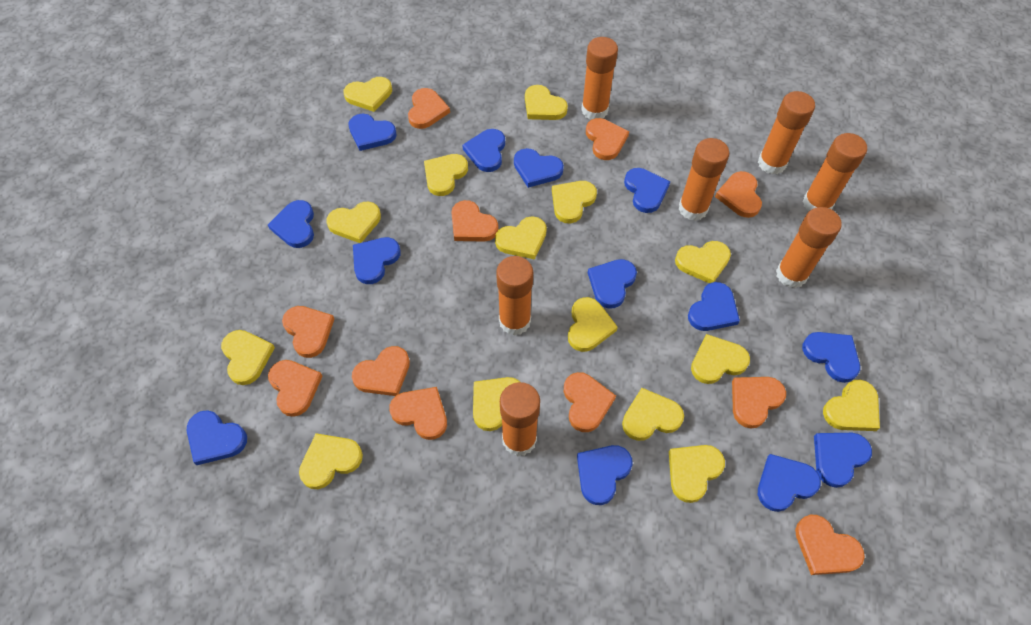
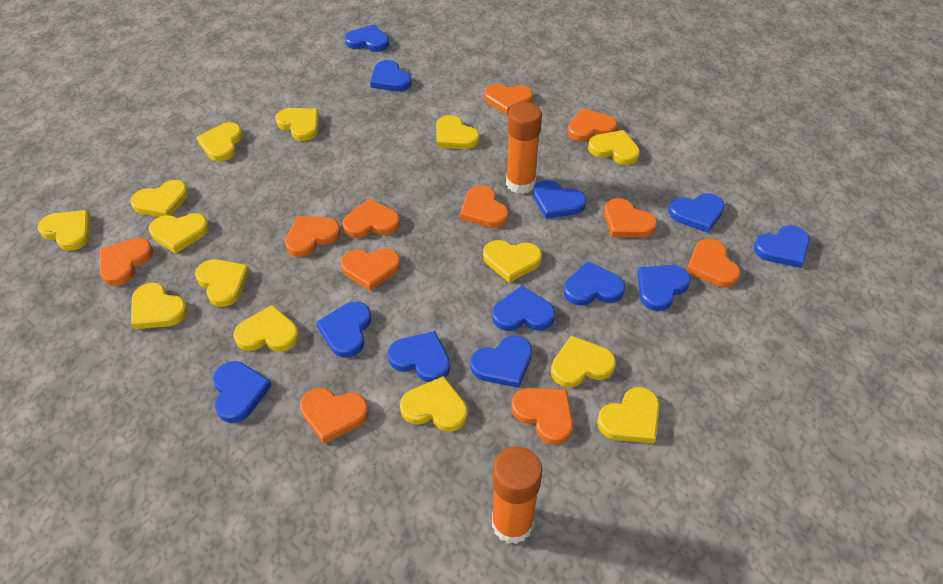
blue heart: [187,410,247,465] [268,200,314,248] [348,114,397,151] [353,237,401,284] [462,129,505,172] [514,148,564,188] [577,445,633,505] [588,259,637,309] [624,168,670,213] [688,282,740,331] [758,454,821,512] [802,332,860,383] [814,433,872,488] = 13 -> [213,361,272,423] [316,302,371,358] [345,24,389,52] [370,60,411,91] [388,331,450,382] [470,336,532,388] [492,286,555,331] [533,180,586,219] [564,261,625,306] [637,265,691,311] [668,193,725,233] [753,225,810,268] = 12
orange glue stick: [496,256,533,336] [500,382,540,456] [581,37,618,120] [679,138,729,221] [758,91,815,175] [776,207,842,288] [803,133,867,211] = 7 -> [492,446,542,544] [506,102,542,194] = 2
yellow heart: [221,330,275,385] [299,433,363,489] [326,201,381,243] [344,77,392,112] [424,154,468,196] [473,377,520,431] [495,216,547,260] [525,85,568,120] [552,181,597,223] [568,297,618,352] [622,388,684,441] [669,445,725,503] [675,241,731,283] [691,334,750,384] [823,380,880,431] = 15 -> [38,210,91,251] [131,180,189,217] [131,283,188,329] [149,213,209,253] [195,259,250,307] [196,122,243,161] [234,305,299,352] [276,108,319,141] [400,376,468,432] [436,115,479,149] [483,240,542,283] [551,336,616,387] [588,130,640,165] [597,387,660,443] = 14

